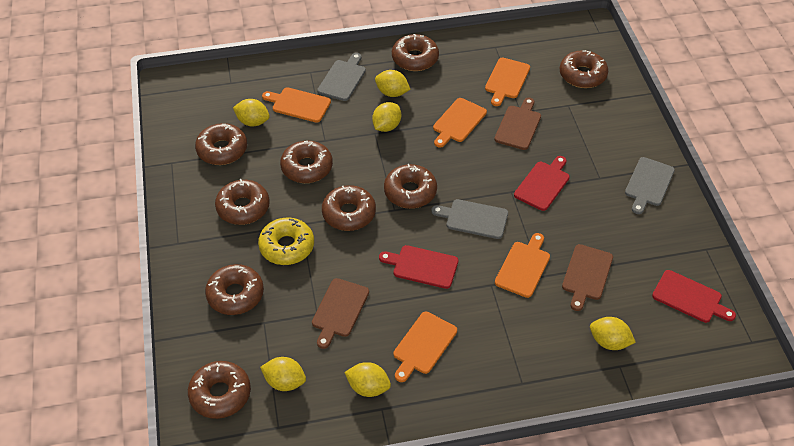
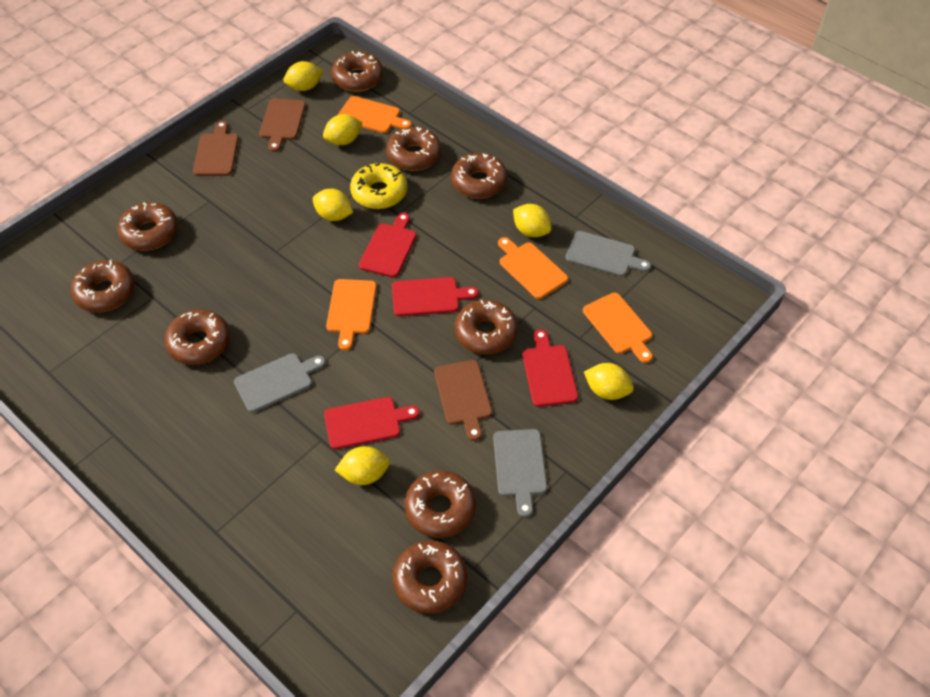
orange cutting board: [262,87,331,123] [394,312,457,382] [433,98,487,148] [485,58,530,106] [495,233,550,298] = 5 -> [326,279,377,350] [338,96,412,133] [498,237,568,299] [583,293,653,363] = 4
red cutting board: [379,245,458,289] [514,156,570,211] [652,270,736,323] = 3 -> [324,397,420,449] [359,213,416,278] [392,277,478,316] [523,329,578,407] = 4

